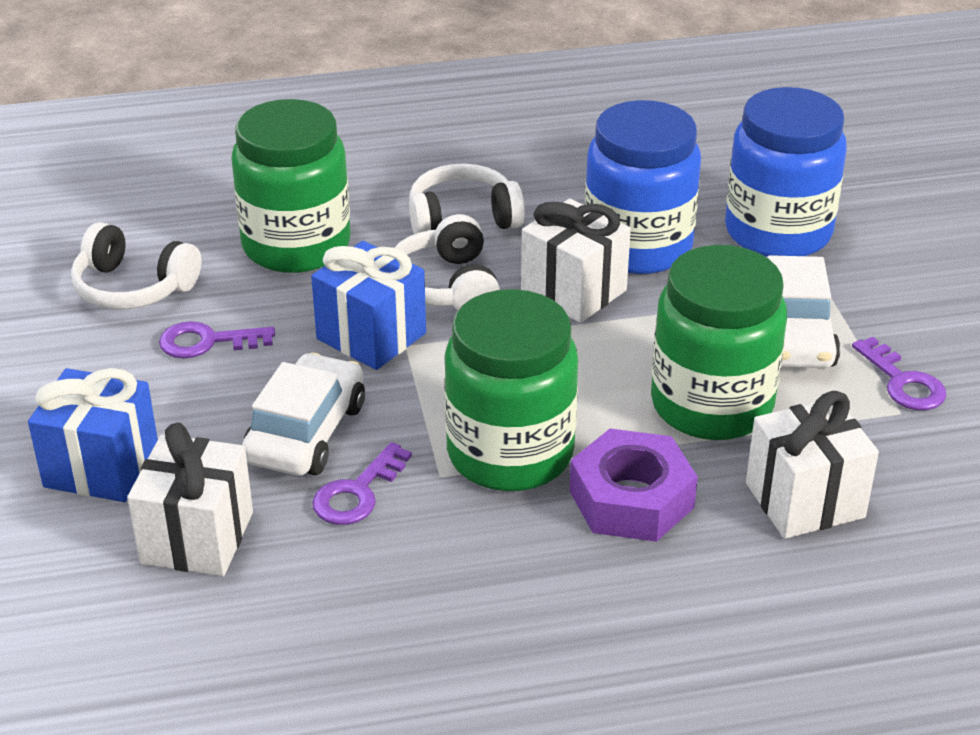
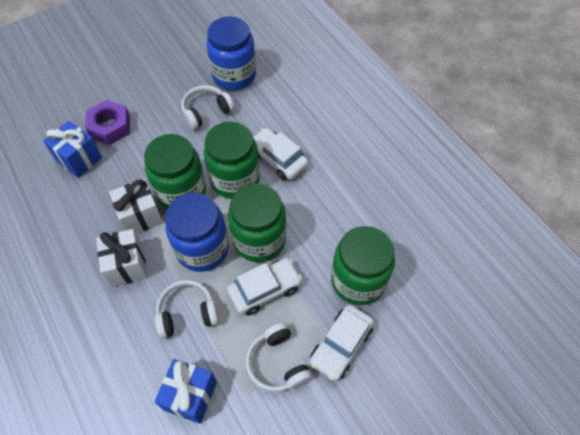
green jar: [231,99,351,273] [444,289,578,491] [651,245,787,440] = 3 -> [144,134,206,209] [204,122,260,199] [228,183,286,262] [331,226,395,305] = 4
purple key: [159,321,275,358] [312,442,412,525] [852,337,946,410] = 3 -> none = 0
white car: [242,352,365,476] [767,255,840,368] = 2 -> [227,258,302,316] [253,128,308,180] [310,304,374,381] = 3
white gift: [127,423,253,576] [521,199,631,323] [746,391,879,539] = 3 -> [96,229,148,287] [109,179,163,234] = 2

